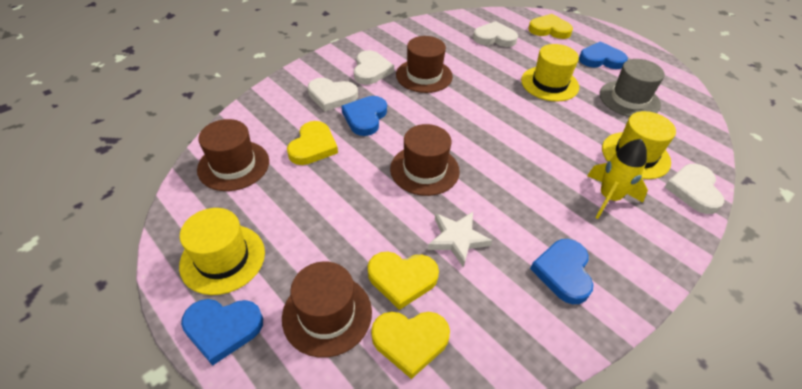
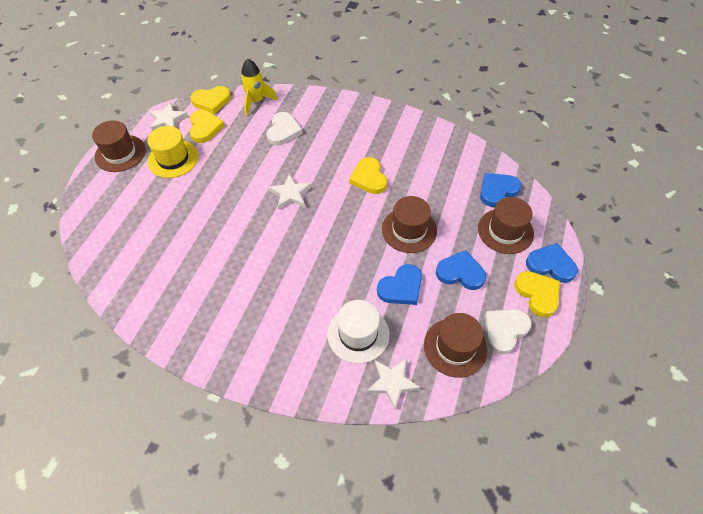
grey hat: [600,59,665,117] = 1 -> none = 0
white hat: none = 0 -> [327,300,389,364] = 1
white heart: [308,78,358,112] [354,50,394,85] [473,21,518,47] [665,164,724,214] = 4 -> [267,112,303,146] [485,309,531,354] = 2
white star: [428,212,492,268] = 1 -> [149,102,188,131] [269,174,312,210] [367,358,421,410] = 3
yellow hat: [179,208,265,295] [521,44,579,102] [602,111,676,179] = 3 -> [147,126,198,178] = 1

